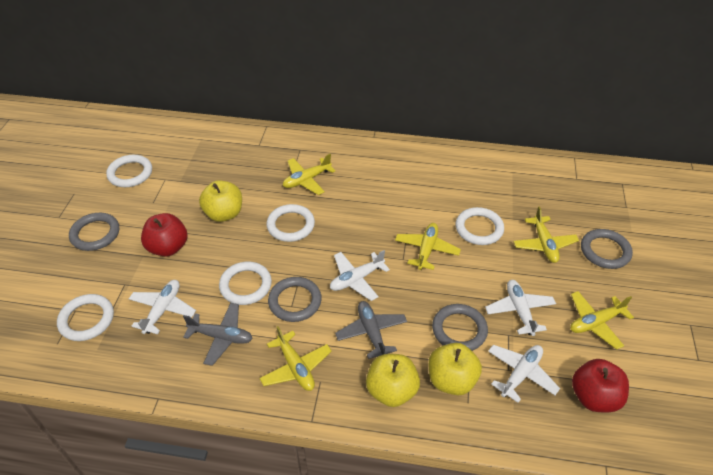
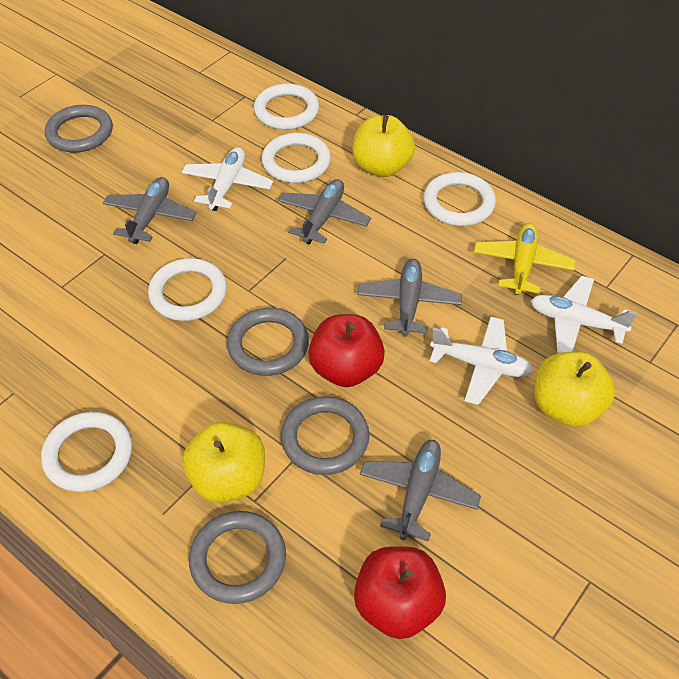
grey plane: [183,303,253,366] [335,301,407,359] = 2 -> [103,177,197,244] [278,179,371,245] [357,259,462,337] [360,440,481,541] = 4
white plane: [129,280,196,335] [330,250,390,301] [485,280,556,336] [488,345,560,403] = 4 -> [182,147,273,211] [430,317,533,405] [531,276,637,353] = 3
yellow plane: [259,326,332,391] [283,154,335,195] [395,223,461,270] [513,206,579,263] [570,291,634,350] = 5 -> [474,223,576,295] = 1

